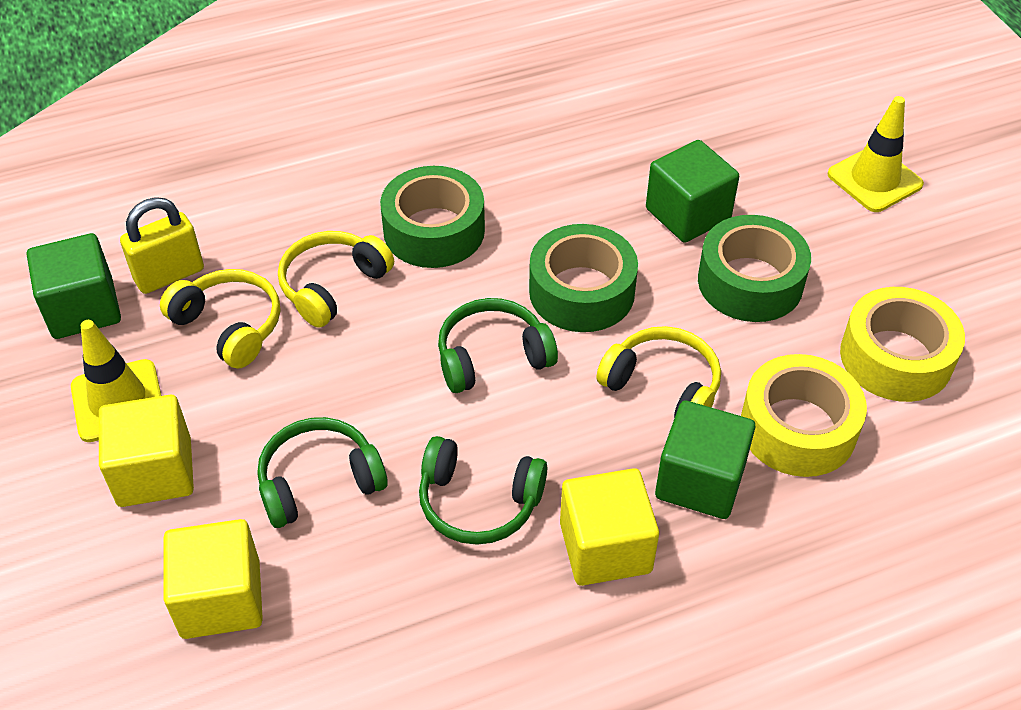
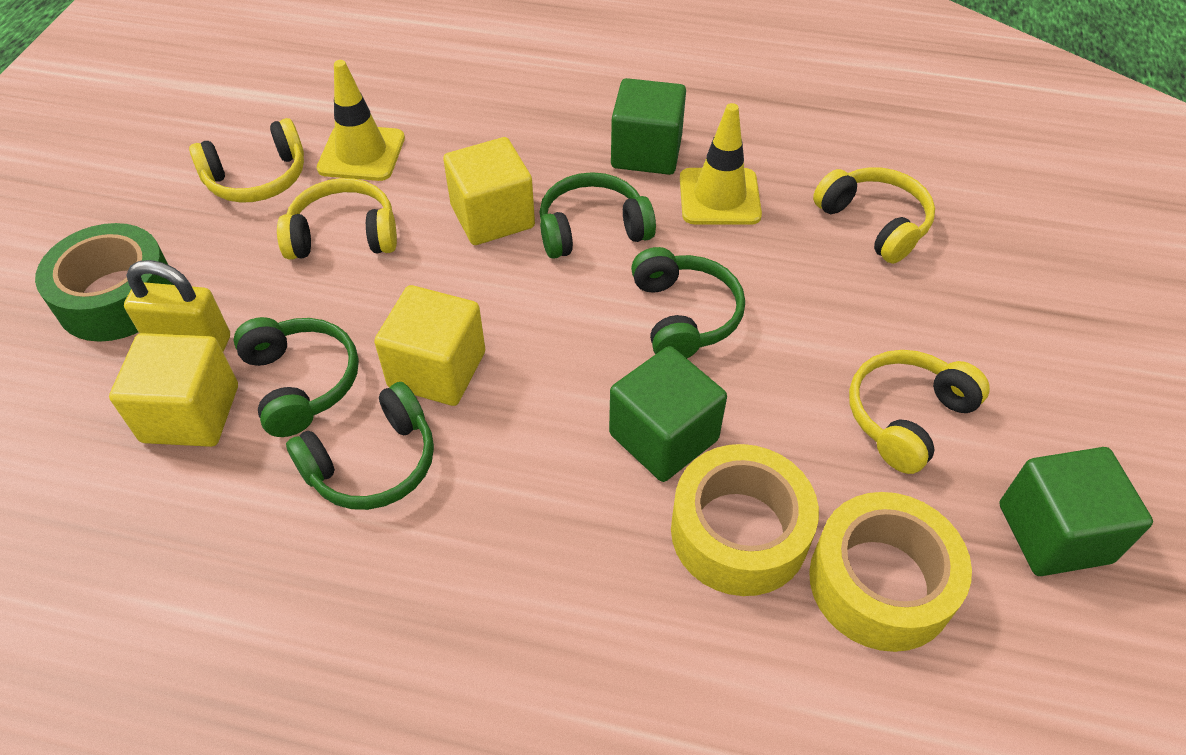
green headphones: [257,417,388,528] [419,436,547,545] [438,298,558,393] = 3 -> [233,317,359,437] [286,382,434,510] [539,172,656,259] [631,247,745,358] = 4
green tape: [380,166,485,268] [529,224,638,332] [698,215,811,322] = 3 -> [35,223,174,342] = 1
yellow headphones: [160,269,280,369] [278,231,394,328] [596,326,721,418] = 3 -> [189,118,304,203] [277,178,397,260] [813,167,935,264] [849,350,990,474] = 4

